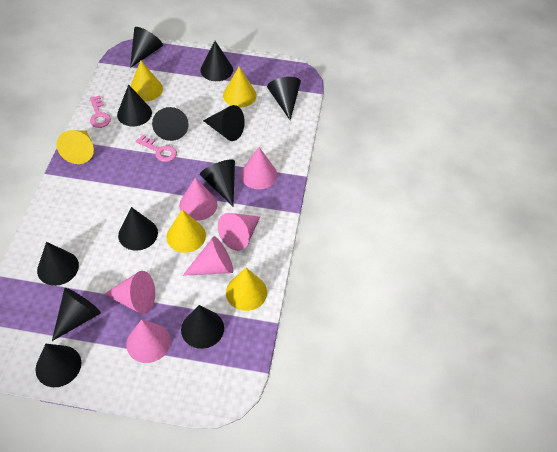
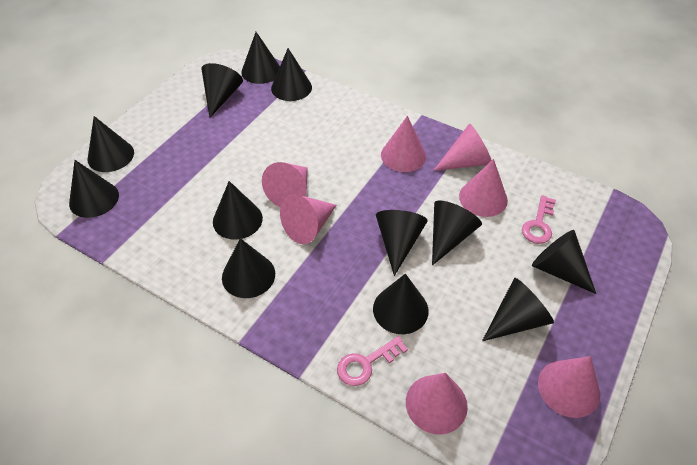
pink cone: [103,271,155,314] [126,319,171,363] [179,178,218,221] [183,236,233,276] [218,213,260,251] [241,147,277,189] = 6 -> [262,162,308,207] [280,194,337,244] [381,116,426,172] [406,373,468,435] [433,123,492,171] [459,159,508,217] [538,356,600,418] = 7
yellow cone: [56,130,94,164] [131,60,163,101] [166,209,206,253] [223,67,257,108] [226,268,267,311] = 5 -> none = 0

